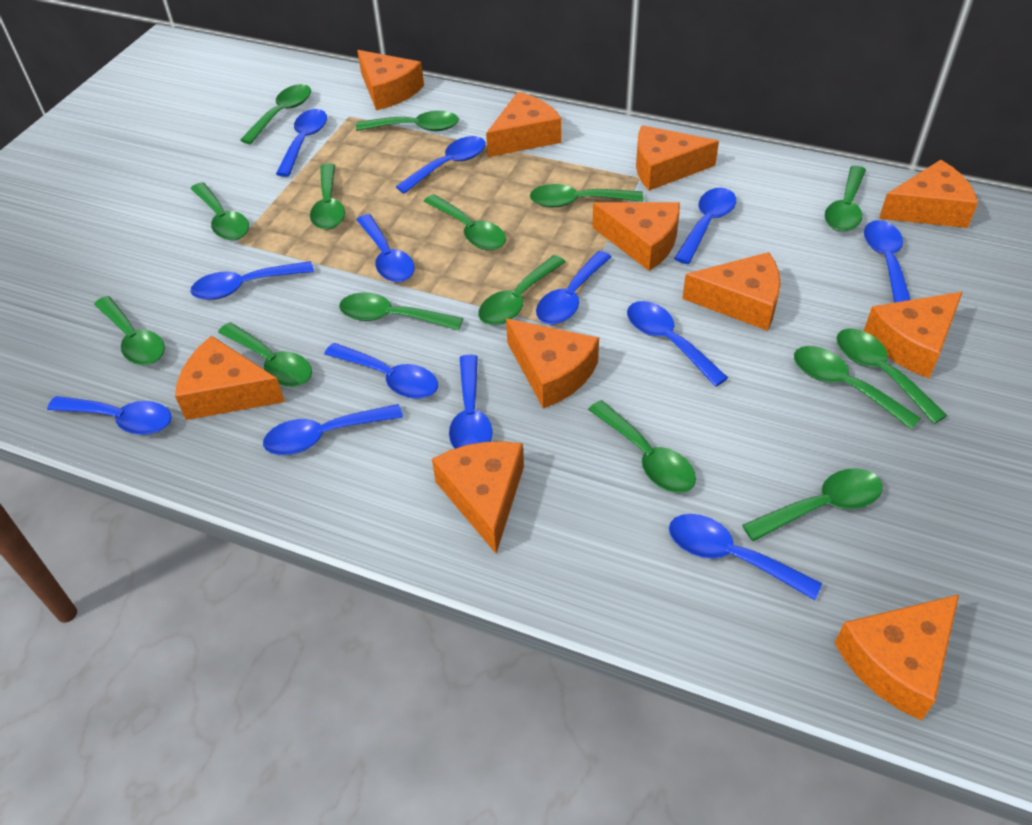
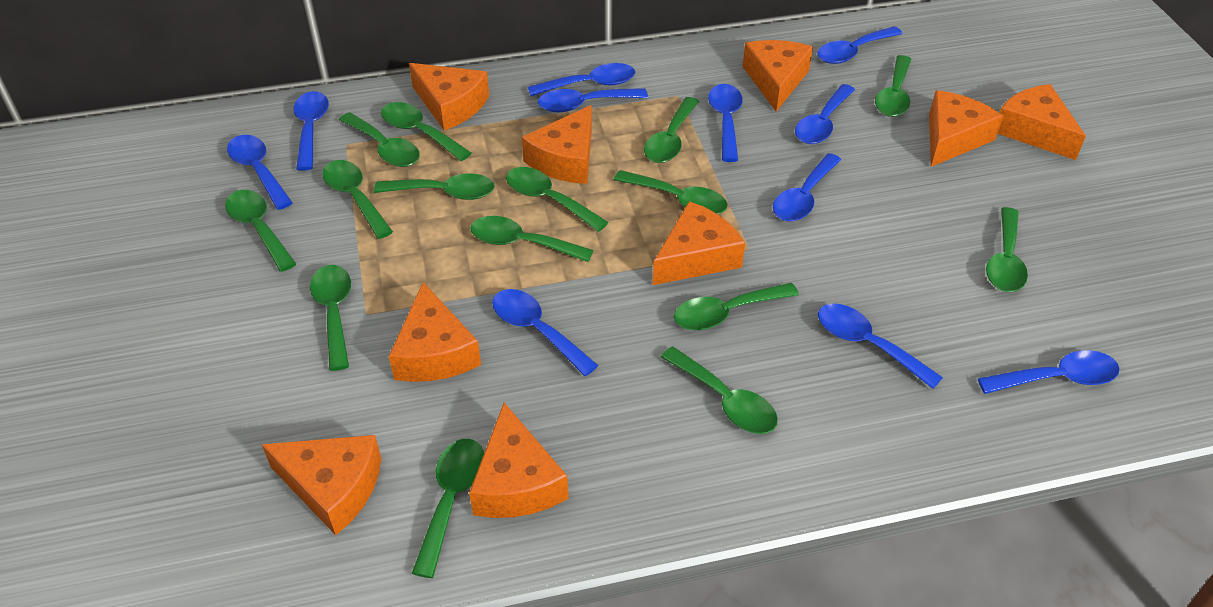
blue spoon: [47,396,172,435] [190,261,314,300] [263,404,403,455] [276,109,327,177] [324,343,438,399] [357,214,414,282] [396,136,486,194] [449,355,492,449] [536,251,612,324] [627,301,728,387] [669,514,822,600] [674,188,736,264] [864,220,911,303] = 13 -> [227,135,293,210] [294,91,329,171] [492,289,599,376] [528,63,635,96] [538,88,648,112] [708,84,743,162] [773,153,841,221] [795,84,855,144] [817,26,903,64] [818,303,943,389] [978,350,1120,394] = 11
orange cheese: [175,336,285,420] [357,50,424,110] [432,441,524,553] [486,92,562,157] [506,319,599,409] [592,202,680,271] [636,125,719,191] [682,252,781,331] [835,595,959,721] [864,292,963,378] [879,160,978,228] = 11 -> [261,435,381,535] [389,282,481,382] [409,63,489,131] [469,403,568,518] [522,105,592,184] [653,201,745,285] [743,40,813,112] [929,90,1003,167] [997,84,1086,160] = 9

